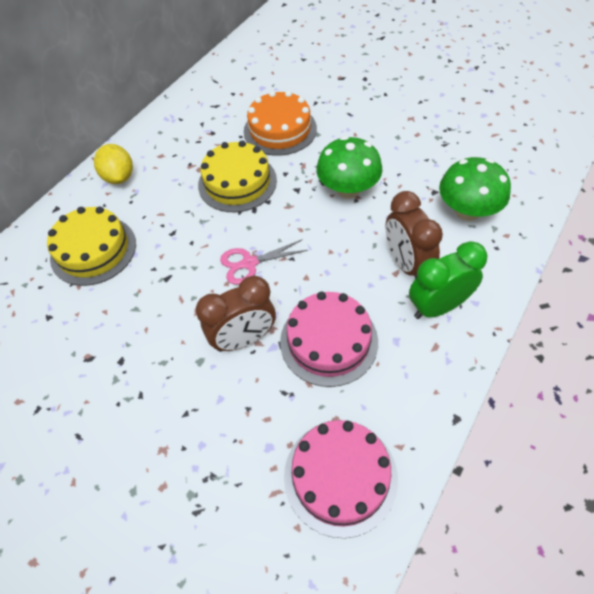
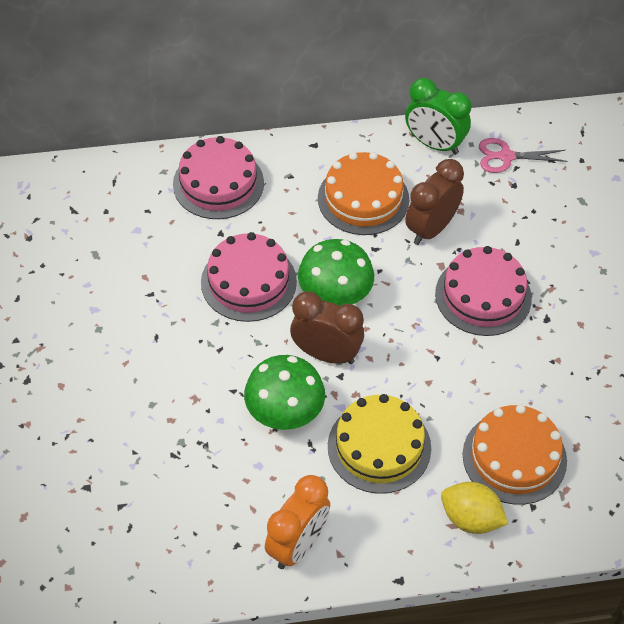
orange cake: [244,91,317,156] = 1 -> [318,152,409,235] [463,405,567,505] = 2
orange clock: none = 0 -> [265,475,330,569] = 1
pink cake: [280,292,378,387] [284,420,398,538] = 2 -> [173,136,264,219] [201,232,297,322] [435,246,532,336] = 3
yellow cake: [47,207,136,286] [198,140,277,212] = 2 -> [328,394,431,494] = 1

